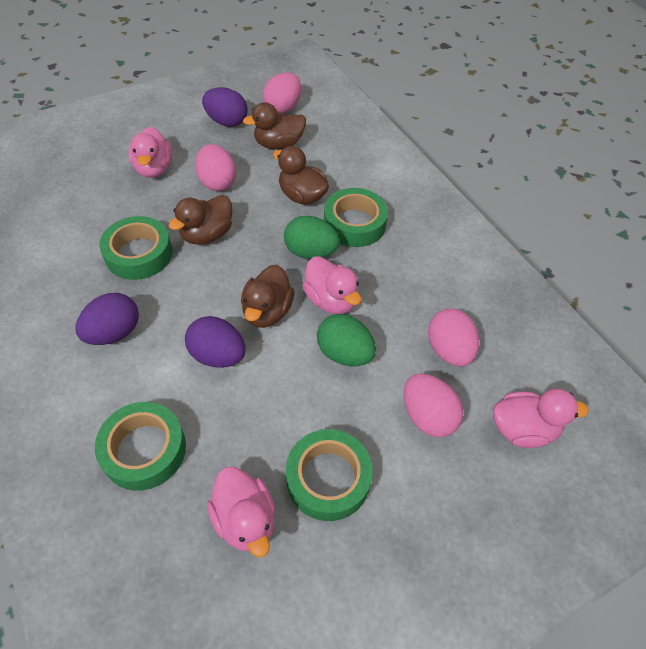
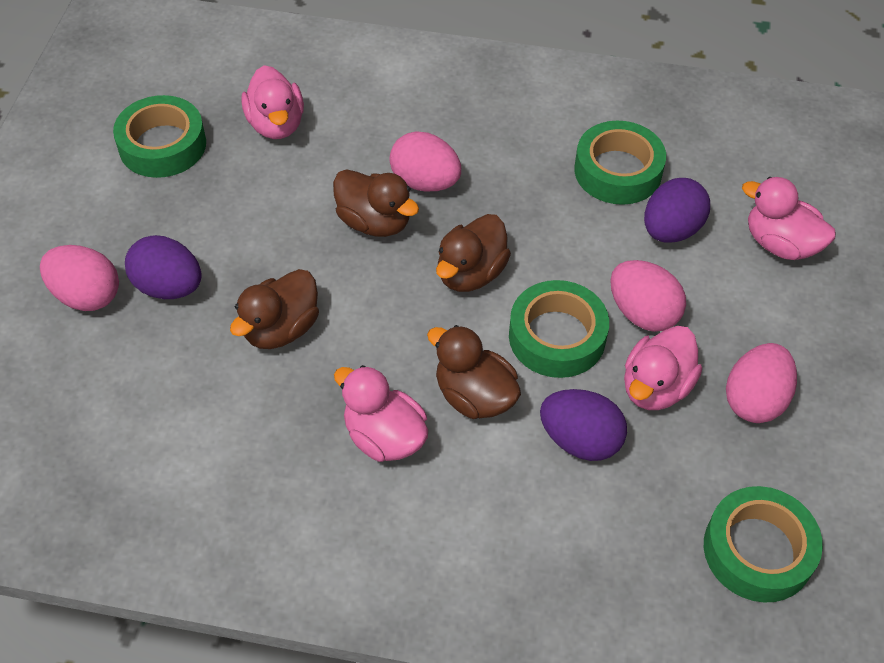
green egg: [284,216,340,259] [317,314,376,366] = 2 -> none = 0

